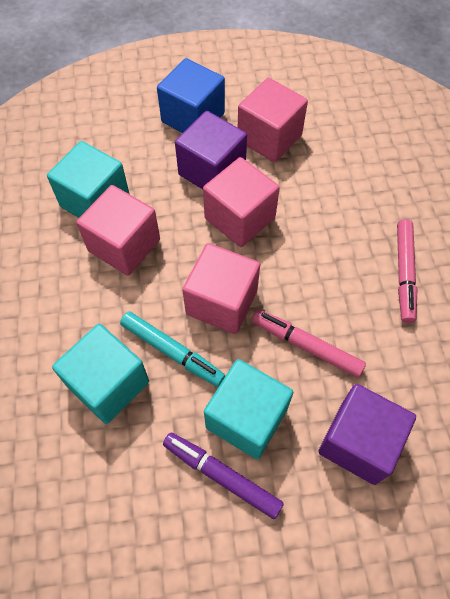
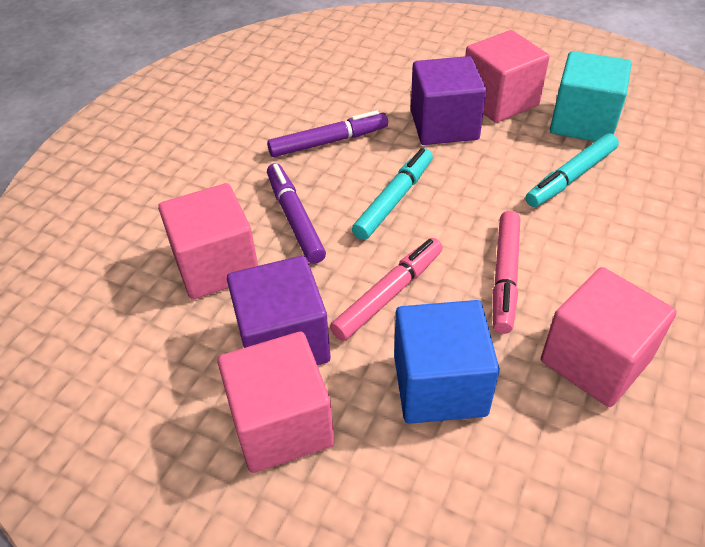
purple marker: [163,432,284,519] = 1 -> [267,110,388,157] [267,163,326,264] = 2
turquoise cube: [47,141,129,218] [52,324,149,424] [204,359,293,459] = 3 -> [550,51,632,141] = 1
turquoise marker: [120,311,225,387] = 1 -> [352,148,433,240] [526,133,619,207] = 2

